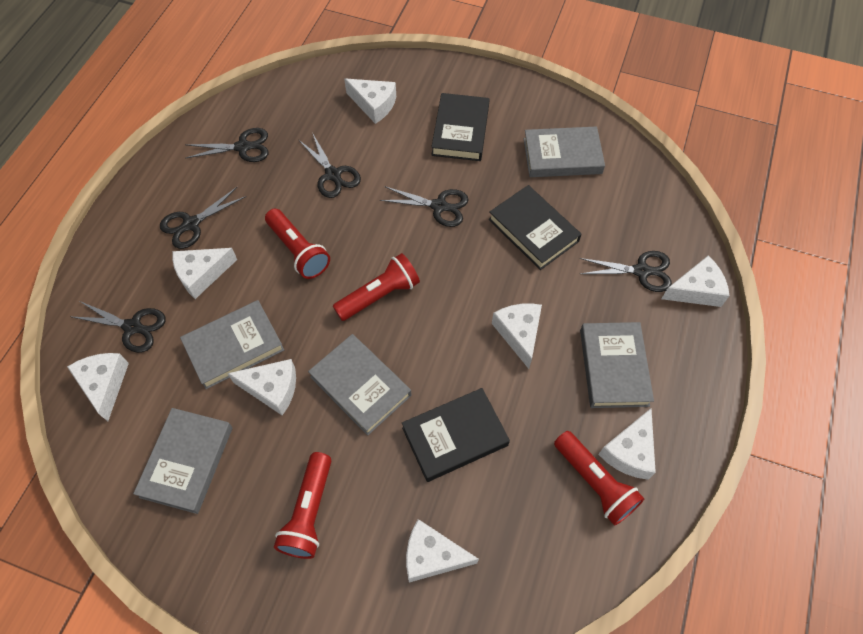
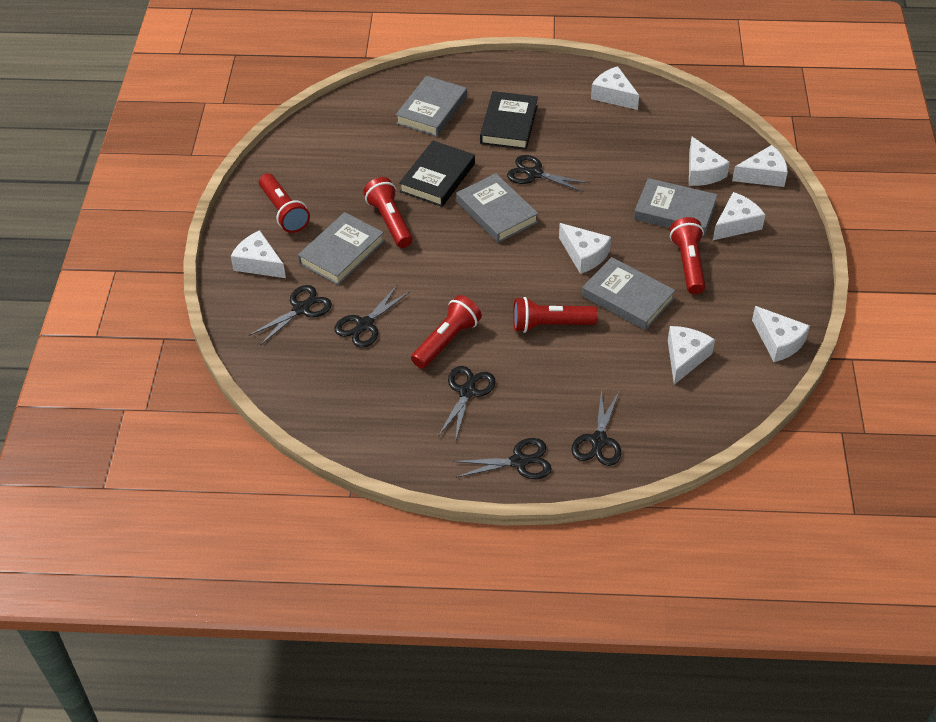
black book: [402,388,510,482] [431,93,490,161] [488,185,582,270] = 3 -> [399,141,475,207] [480,91,538,150] = 2
red flashlight: [265,209,330,279] [274,452,331,559] [333,253,420,321] [554,431,645,526] = 4 -> [259,173,310,233] [363,177,413,248] [411,295,482,369] [513,297,598,333] [670,217,706,294] = 5

